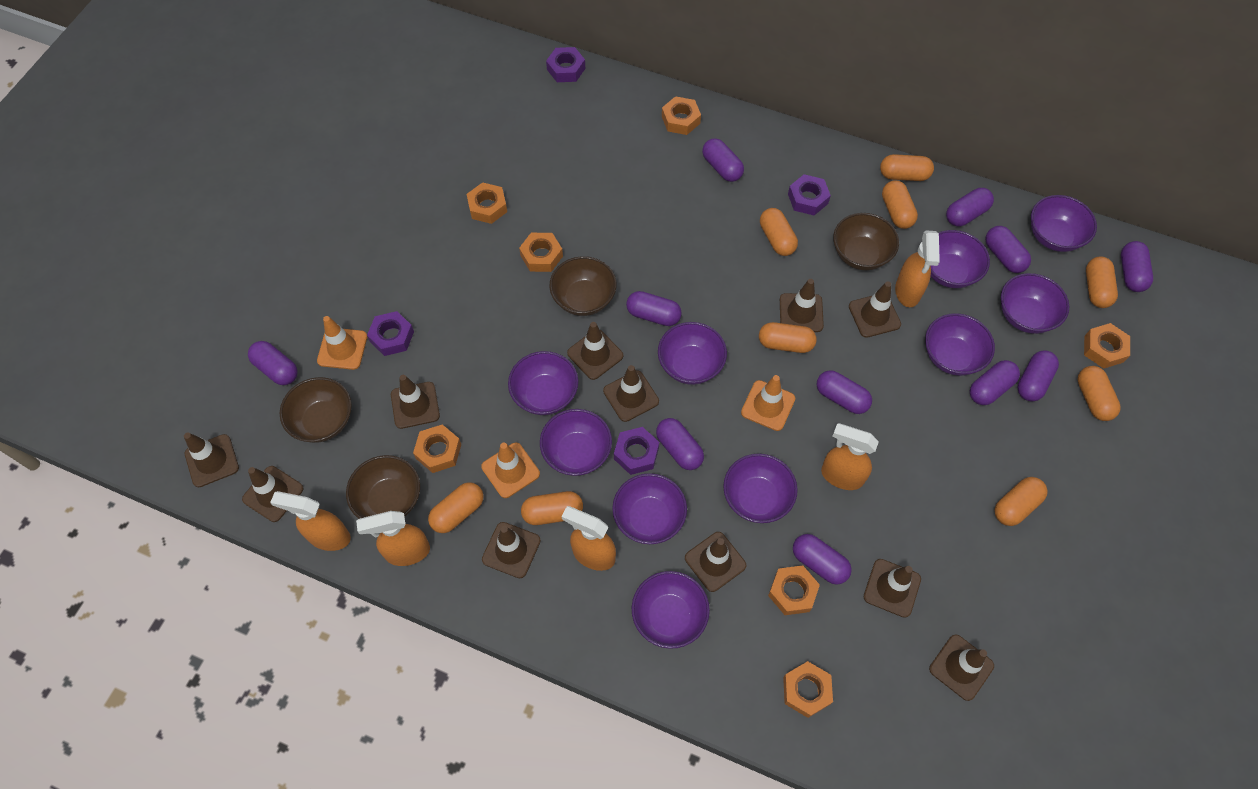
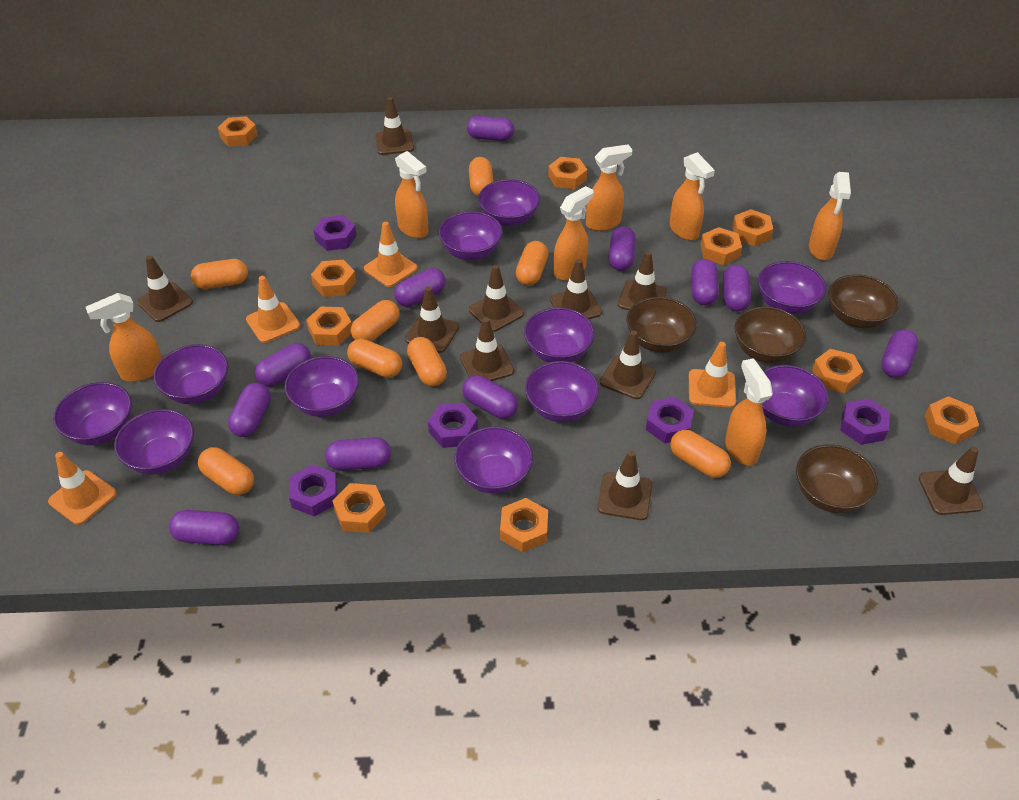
brown traffic cone: [184,433,239,487] [242,466,303,522] [391,375,440,429] [482,522,541,578] [567,322,623,380] [603,365,659,422] [685,532,746,592] [780,279,824,332] [849,281,901,338] [864,559,921,618] [929,634,994,701] = 11 -> [137,255,193,322] [375,97,414,155] [405,286,459,353] [460,317,514,381] [469,265,524,332] [550,259,602,319] [597,451,652,520] [600,330,656,399] [618,251,667,310] [919,446,983,515] = 10
orange capsule: [428,482,484,533] [521,491,583,525] [759,322,817,353] [760,208,798,256] [880,154,934,181] [882,180,918,229] [995,477,1048,526] [1078,366,1121,421] [1086,257,1118,308] = 9 -> [191,259,248,289] [198,447,254,495] [347,339,402,378] [351,300,400,342] [407,337,447,386] [469,157,493,197] [516,241,549,286] [670,430,731,478] = 8
orange nut: [413,424,461,473] [467,182,507,224] [519,233,563,272] [662,96,701,135] [768,565,820,615] [783,661,833,718] [1084,323,1130,369] = 7 -> [218,116,258,147] [306,307,352,346] [311,260,356,297] [332,483,386,533] [500,498,548,552] [548,157,587,189] [700,227,742,265] [732,209,773,246] [812,349,863,393] [925,396,979,444] = 10
orange spray bottle: [270,491,351,551] [356,511,430,566] [561,506,616,571] [821,423,879,490] [895,230,940,307] = 5 -> [86,293,162,382] [395,151,428,238] [554,186,594,280] [586,144,633,231] [670,152,715,240] [725,359,773,466] [809,172,851,260] = 7
orange traffic cone: [317,316,367,370] [481,443,540,498] [741,375,795,431] = 3 -> [48,452,117,525] [246,276,300,343] [364,222,418,287] [689,342,736,408] = 4
purple bowl: [508,351,578,415] [540,409,612,476] [612,473,687,544] [632,571,710,649] [658,322,727,385] [723,454,798,523] [925,313,995,376] [931,230,990,288] [1001,273,1070,334] [1031,195,1097,252] = 10 -> [53,382,132,445] [114,409,194,475] [154,344,228,404] [285,356,359,417] [439,211,503,260] [454,426,533,494] [478,179,540,226] [524,307,595,362] [525,361,599,422] [758,261,827,314] [762,365,829,427] = 11
purple nut: [367,311,414,356] [546,47,585,82] [614,427,659,475] [788,174,831,215] = 4 -> [289,464,338,517] [313,215,357,251] [428,403,478,448] [646,397,694,443] [840,398,890,445] = 5

